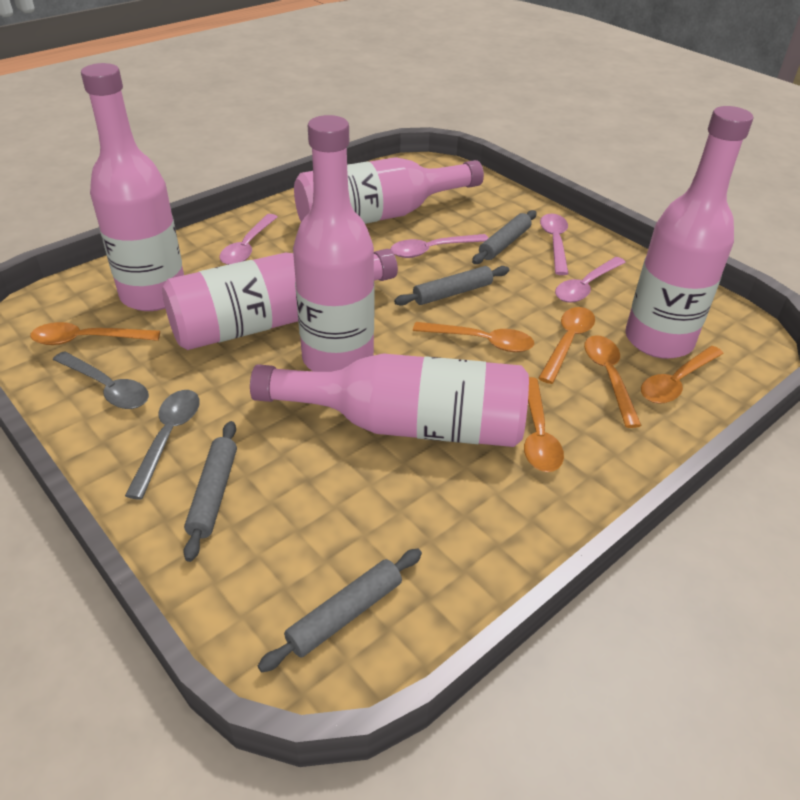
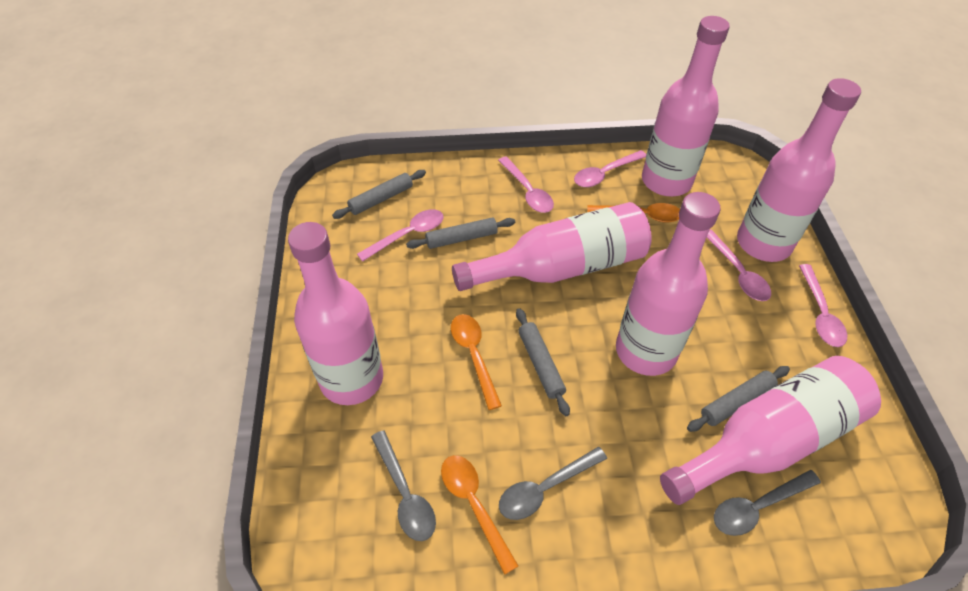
grey spoon: [53,351,149,409] [125,390,200,500] = 2 -> [371,430,436,541] [499,447,607,520] [714,470,821,536] = 3
orange spoon: [30,322,160,345] [413,322,534,352] [524,377,564,472] [538,307,595,384] [584,335,642,428] [641,346,724,404] = 6 -> [441,455,518,575] [451,314,502,410] [587,203,680,222] = 3
pink spoon: [219,214,277,265] [390,234,488,258] [540,214,569,275] [555,257,626,303] = 4 -> [357,209,444,262] [498,156,554,213] [574,150,646,187] [706,230,771,301] [799,264,847,347] = 5

